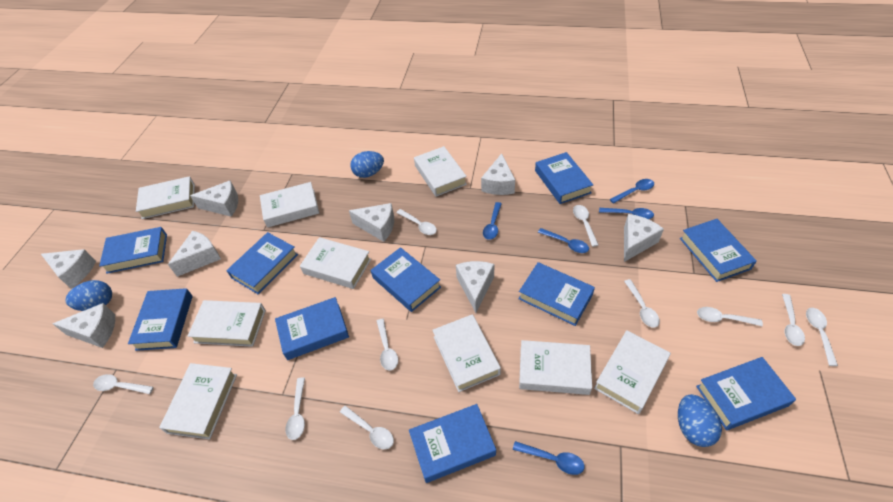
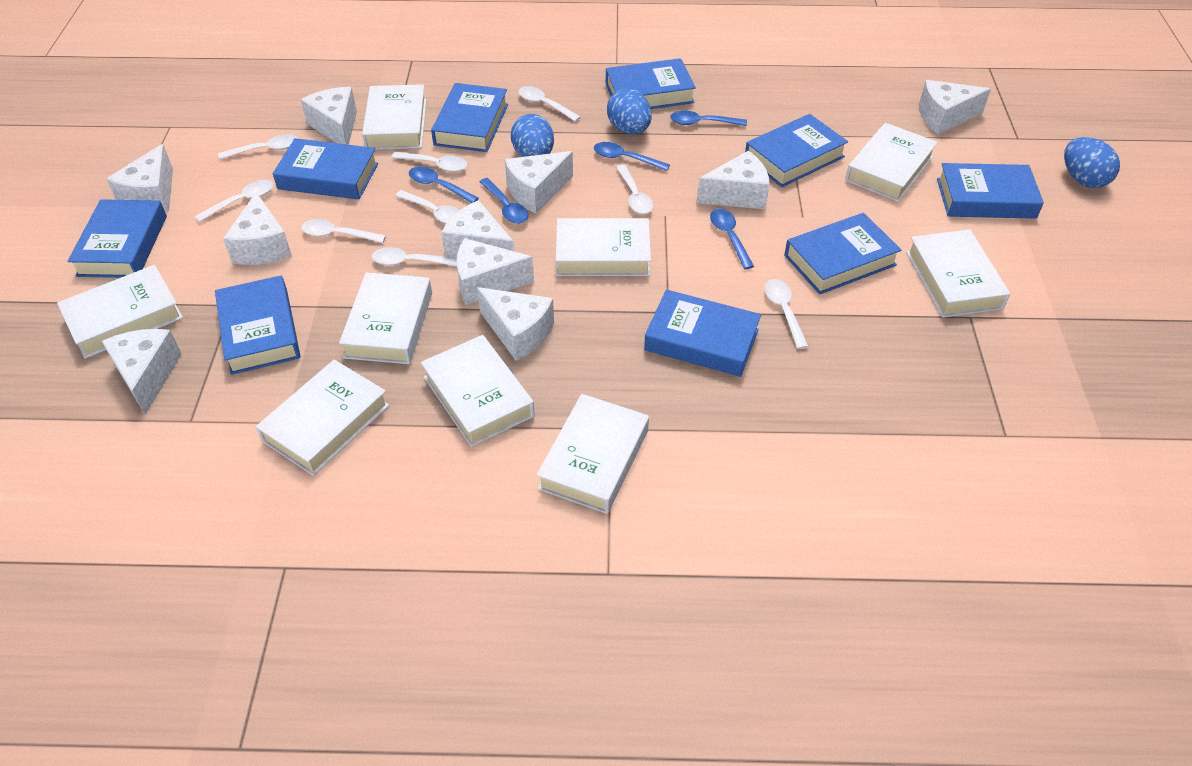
blue book: [99,227,167,274] [128,288,193,351] [226,232,298,294] [275,297,349,360] [371,247,441,312] [409,404,496,483] [518,262,595,326] [535,152,593,204] [680,219,757,282] [696,357,796,430] = 10 -> [68,199,167,278] [215,276,300,375] [273,138,378,200] [431,83,508,152] [606,58,696,109] [644,290,761,377] [745,114,848,187] [784,213,901,294] [937,163,1044,219] = 9
white cheese: [41,249,96,289] [53,303,115,348] [168,231,221,277] [190,181,238,217] [349,203,394,242] [456,261,494,313] [481,153,515,195] [624,214,664,262] = 8 -> [102,329,182,415] [106,144,173,212] [223,192,292,265] [301,87,357,145] [441,200,514,258] [457,238,534,305] [477,287,554,361] [505,151,573,213] [697,150,770,209] [919,80,991,135] = 10
white spoon: [93,374,154,394] [286,378,305,440] [340,406,394,449] [377,319,398,371] [396,209,437,235] [573,205,598,247] [624,279,660,328] [697,307,763,326] [782,294,805,346] [806,308,838,366] = 10 -> [195,180,273,222] [218,134,298,159] [301,219,386,243] [372,247,457,266] [391,152,467,172] [395,190,459,224] [518,86,581,122] [616,165,653,214] [764,279,809,349] = 9

